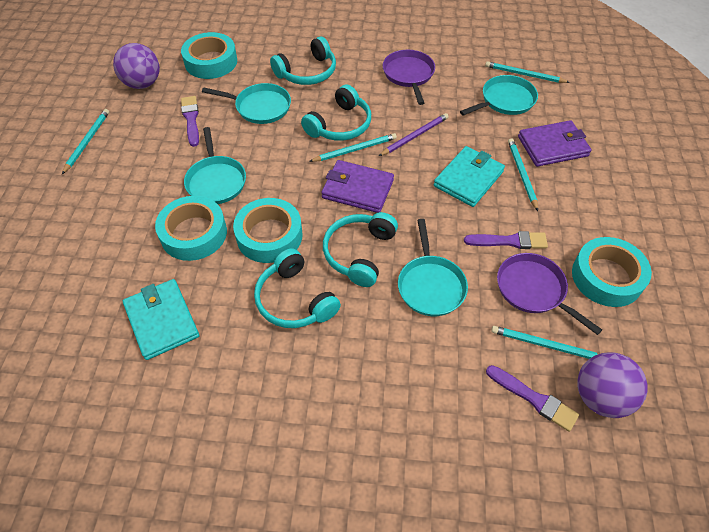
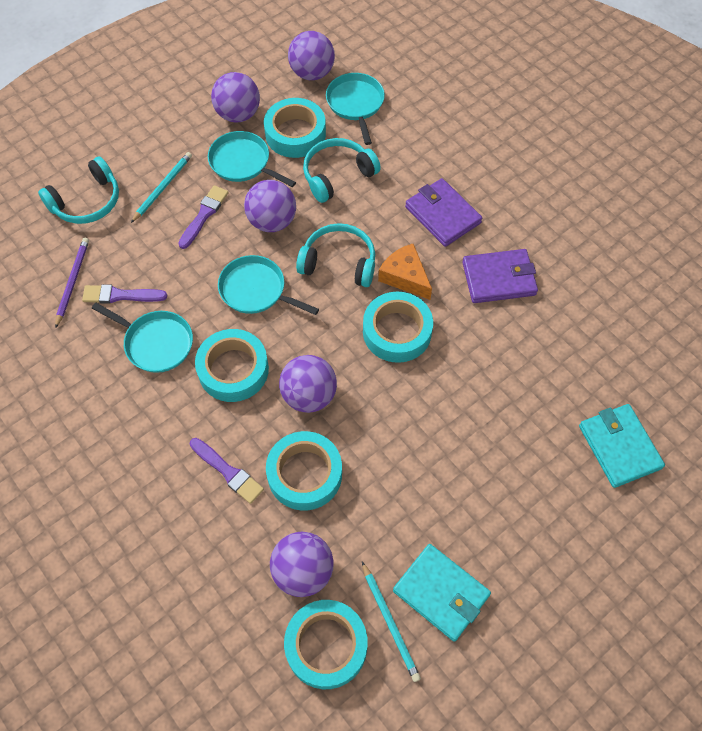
orange cheese: none = 0 -> [378,244,432,300] = 1
purple ball: [113,43,160,89] [578,352,648,418] = 2 -> [211,72,260,123] [244,180,296,232] [270,532,334,597] [279,355,337,413] [288,31,335,80] = 5
purple pan: [382,50,435,105] [497,253,602,335] = 2 -> none = 0
turquoise headphones: [254,249,341,328] [270,36,336,85] [301,84,371,141] [323,212,398,287] = 4 -> [38,156,119,224] [296,223,375,287] [303,138,381,203] = 3
turquoise pencil: [62,109,109,174] [309,133,397,162] [485,61,570,83] [491,326,598,359] [508,138,538,211] = 5 -> [131,152,192,223] [362,562,421,682] = 2
turquoise tape: [155,196,227,261] [181,32,237,79] [233,198,303,263] [572,237,652,307] = 4 -> [195,329,269,402] [264,98,326,158] [266,431,342,510] [284,600,368,689] [363,292,433,363] = 5

